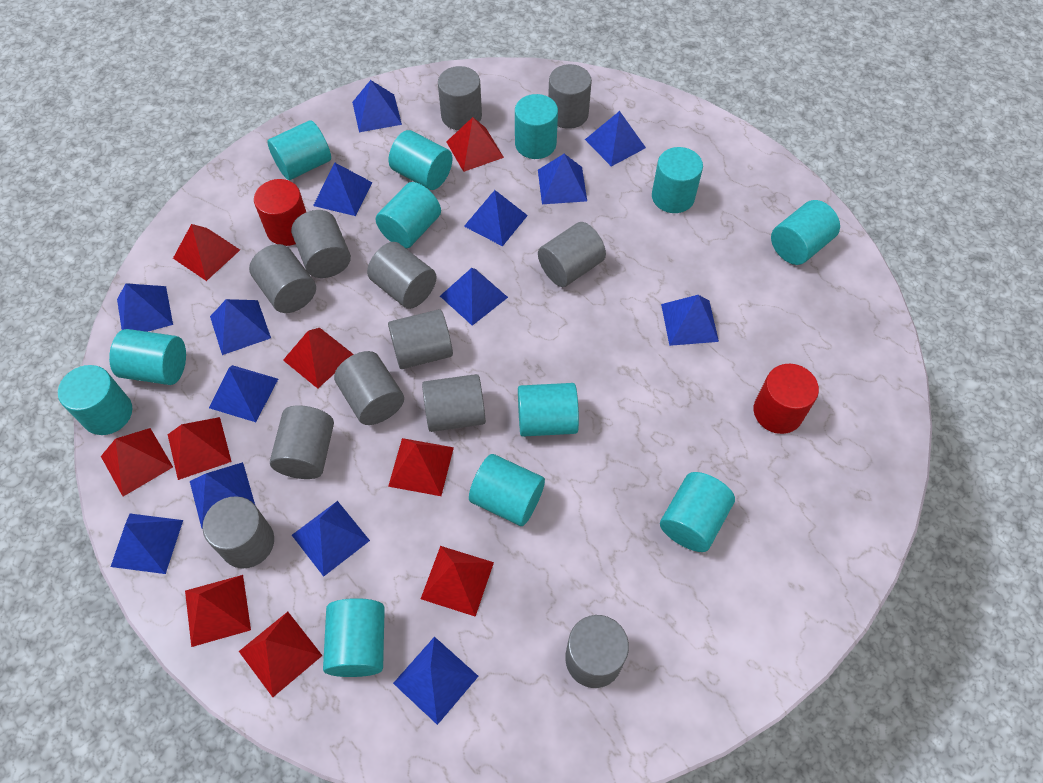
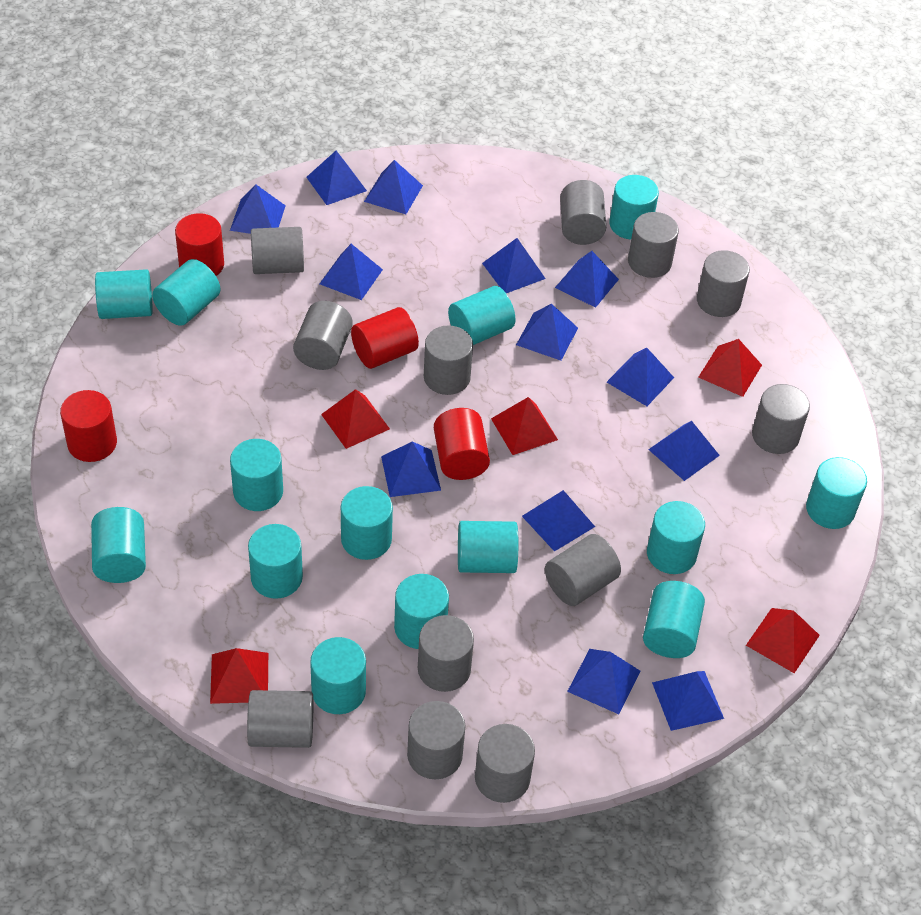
blue pyramid: [111,514,183,574] [117,283,173,332] [190,462,255,528] [209,365,278,422] [210,299,271,355] [292,501,370,577] [313,163,372,216] [352,80,402,132] [393,637,479,725] [440,268,508,326] [464,190,528,246] [538,154,587,204] [585,111,646,167] [661,295,719,346] = 14 -> [230,184,286,234] [306,151,367,205] [320,244,383,300] [364,160,423,214] [381,441,441,497] [482,238,546,293] [516,304,578,361] [522,490,595,552] [555,251,619,308] [567,649,640,714] [607,348,674,406] [648,421,720,481] [652,671,724,731] = 13
red cylinder: [254,179,306,246] [754,364,819,434] = 2 -> [60,390,117,462] [175,213,224,276] [351,307,419,369] [434,408,490,480] = 4
red pyramid: [101,428,173,497] [168,417,232,480] [173,224,240,281] [185,575,251,647] [239,612,323,697] [283,328,354,389] [388,438,454,496] [421,546,494,617] [446,117,504,172] = 9 -> [210,648,268,704] [321,389,390,449] [491,397,558,455] [698,339,762,397] [746,608,820,673] = 5
turquoise cylinder: [58,365,132,435] [109,329,186,385] [267,120,331,180] [323,598,385,677] [376,182,441,249] [389,130,453,190] [469,454,545,526] [515,94,558,159] [518,383,579,437] [652,147,703,213] [660,472,735,552] [771,200,840,265] = 12 -> [91,507,146,583] [95,269,153,319] [152,259,221,326] [230,439,283,511] [248,524,303,599] [310,637,366,714] [341,486,393,560] [394,574,449,649] [448,286,516,345] [458,521,518,573] [609,175,659,240] [643,581,705,658] [647,501,705,574] [806,457,867,529] = 14

